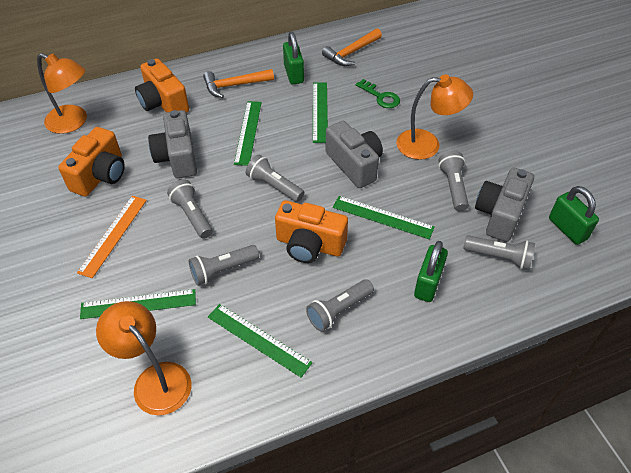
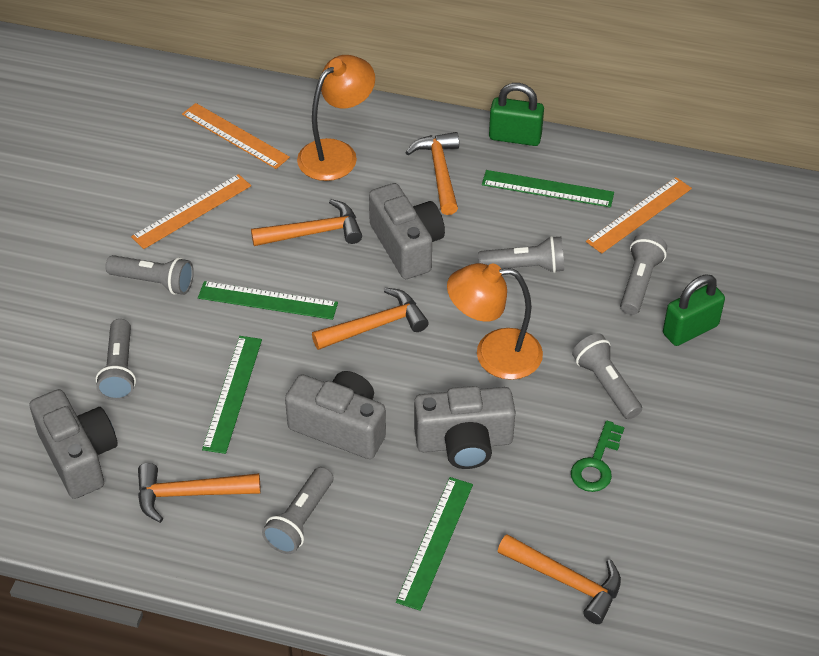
green padlock: [283,32,304,84] [414,241,448,302] [549,186,599,245] = 3 -> [489,83,544,146] [663,274,725,346] = 2
green ruler: [80,289,196,319] [208,304,313,378] [234,101,262,166] [313,82,328,143] [333,196,435,239] = 5 -> [198,281,338,320] [202,336,262,454] [396,477,473,611] [482,170,614,207] = 4
grey camera: [148,110,197,178] [326,121,383,188] [475,168,534,242] = 3 -> [30,389,118,499] [285,371,386,459] [369,183,445,279] [414,386,515,469] = 4
orange camera: [58,127,125,197] [135,58,189,113] [275,200,348,263] = 3 -> none = 0
orange hammer: [203,69,274,98] [322,28,382,66] = 2 -> [138,463,261,523] [251,199,362,246] [312,288,429,350] [405,132,459,215] [498,534,621,624] = 5
orange lamp: [37,53,87,134] [96,301,191,415] [396,74,473,160] = 3 -> [297,55,375,181] [447,263,543,380] = 2
orange ruler: [77,196,147,278] = 1 -> [131,174,251,249] [182,103,290,169] [586,177,692,254] = 3

